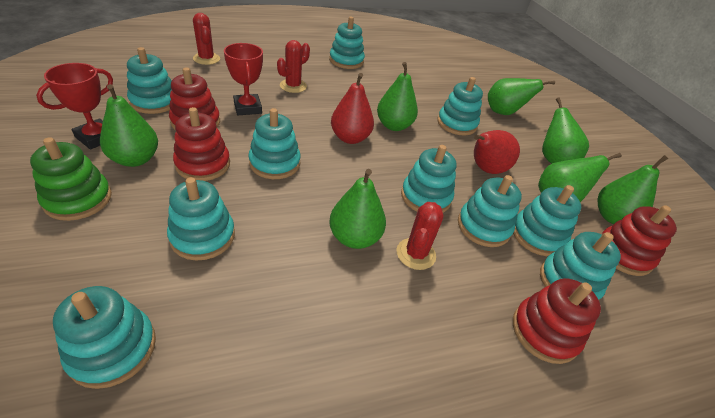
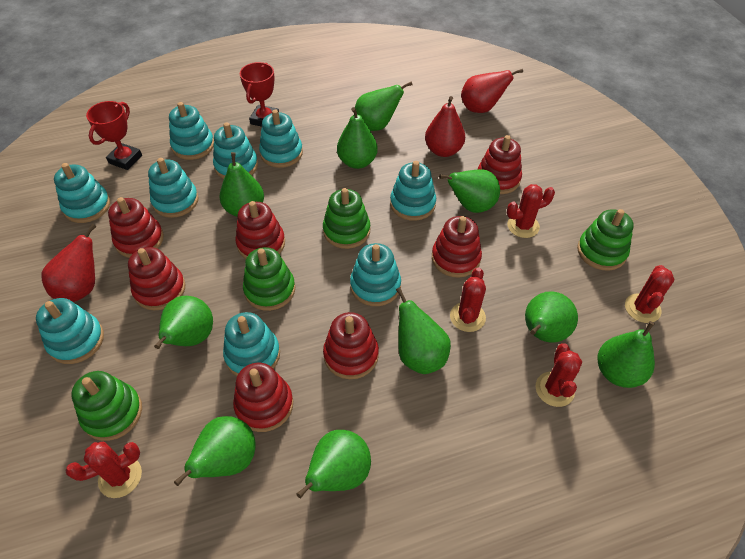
green pear: [100,84,158,167] [329,169,386,249] [377,62,418,131] [488,78,555,115] [538,153,622,202] [542,98,589,164] [598,155,669,224] = 7 -> [154,296,213,349] [174,416,255,486] [220,152,264,217] [296,430,371,498] [337,107,378,169] [355,81,412,131] [396,287,451,374] [439,169,500,213] [525,291,578,343] [598,321,655,388] = 10
green stacking toy: [30,137,112,221] = 1 -> [71,371,142,441] [243,247,295,311] [323,188,370,249] [577,209,634,271] = 4
red cactus: [193,13,220,65] [277,40,310,93] [396,202,443,270] = 3 -> [65,442,142,498] [450,267,486,332] [507,184,555,238] [535,343,582,407] [625,265,675,323] = 5
red pear: [331,73,374,144] [474,130,520,174] = 2 -> [42,224,97,302] [425,96,465,157] [461,69,523,113] = 3
red stacking toy: [169,67,220,131] [173,107,230,181] [513,278,601,364] [602,205,677,276] = 4 -> [108,197,164,258] [128,247,185,311] [233,363,293,432] [235,201,285,259] [323,312,379,379] [432,216,482,278] [477,135,522,194] = 7
turquoise stacking toy: [53,286,156,389] [127,47,172,114] [167,177,235,261] [248,108,301,179] [329,17,365,69] [401,145,457,213] [437,77,483,136] [458,175,522,247] [513,185,581,256] [540,232,621,300] = 10 -> [36,298,104,364] [54,163,110,223] [148,158,198,218] [169,102,214,160] [213,123,258,179] [223,312,280,376] [259,110,303,168] [350,243,401,306] [390,161,436,221] = 9

